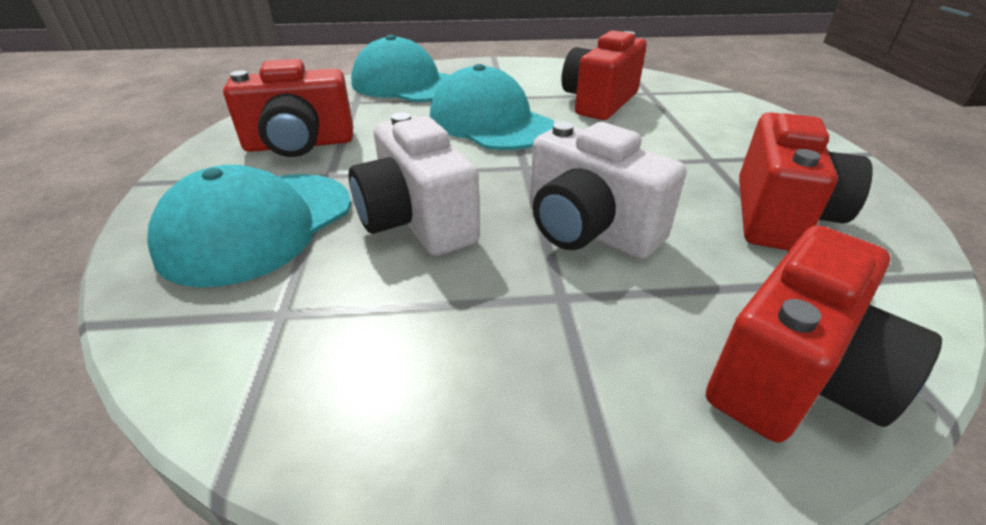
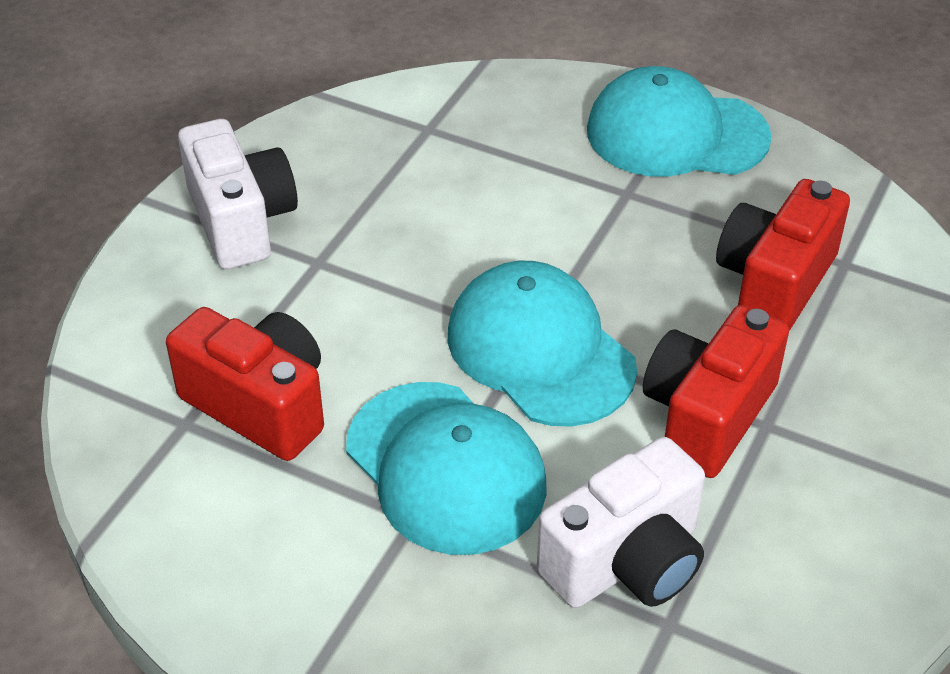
red camera: [223,59,353,157] [561,30,647,120] [706,225,942,442] [739,112,873,251] = 4 -> [166,307,324,461] [643,305,789,478] [716,179,850,331] = 3

